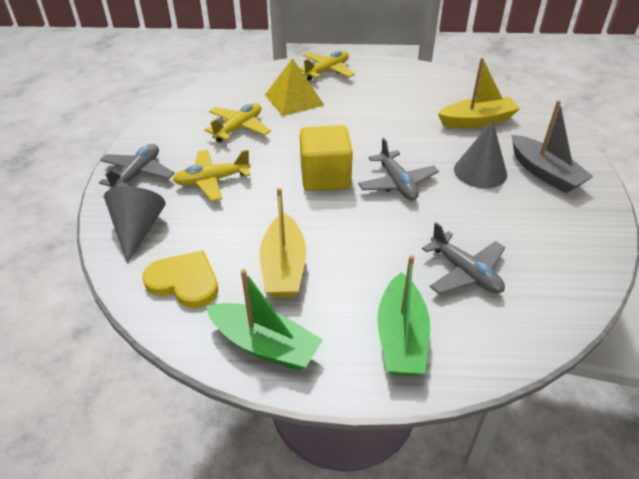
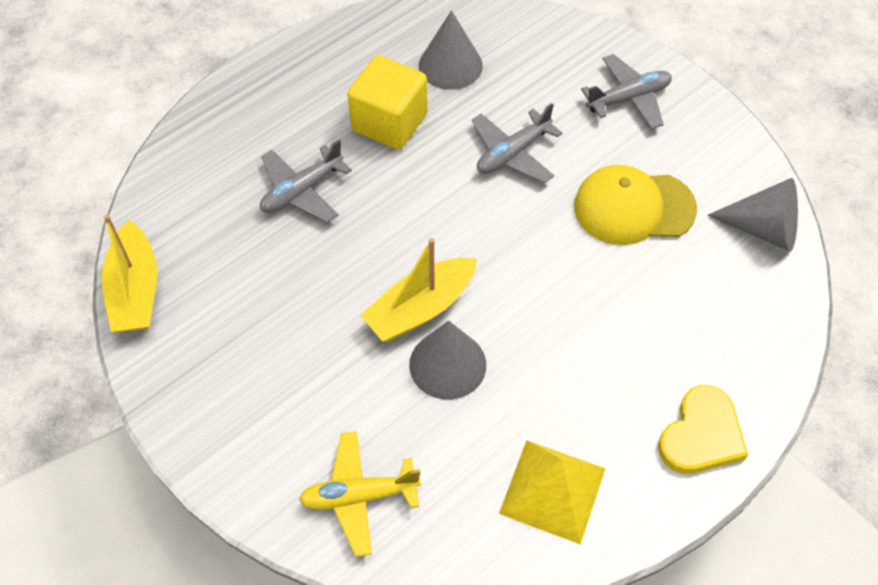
green boat: [206,269,323,371] [377,255,430,376] = 2 -> none = 0
grey boat: [512,100,594,193] = 1 -> none = 0
grey cone: [104,187,166,264] [454,120,507,188] = 2 -> [409,320,486,400] [419,10,483,90] [708,178,798,251] = 3
yellow cap: none = 0 -> [574,165,697,245] = 1
yellow plane: [173,150,251,201] [204,103,271,143] [299,51,355,81] = 3 -> [299,431,421,557] = 1

